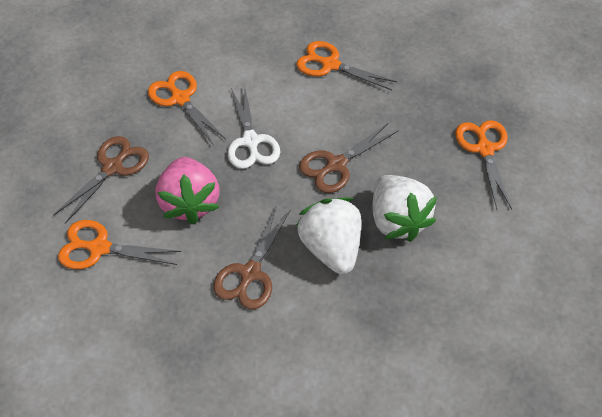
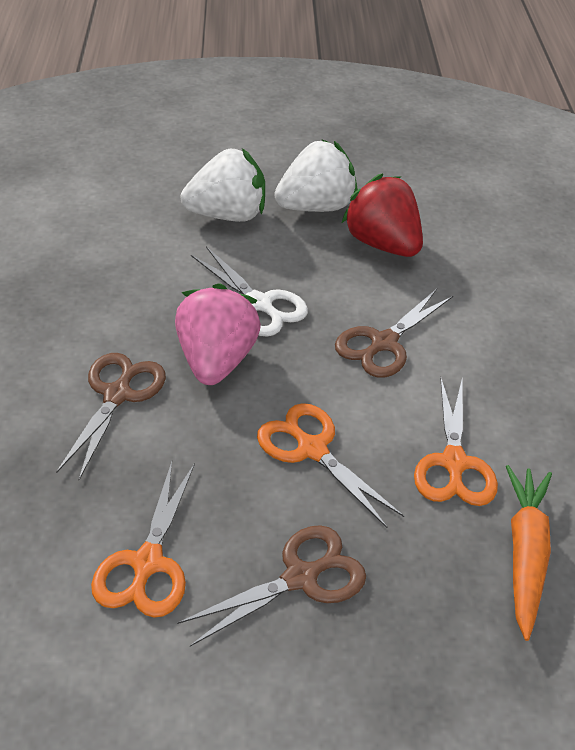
orange carrot: none = 0 -> [506,465,552,641] = 1
orange scissors: [58,220,181,269] [148,71,226,144] [296,41,397,90] [455,120,512,209] = 4 -> [91,462,195,618] [257,403,404,528] [414,377,498,506] = 3
red strawberry: none = 0 -> [342,174,423,257] = 1

